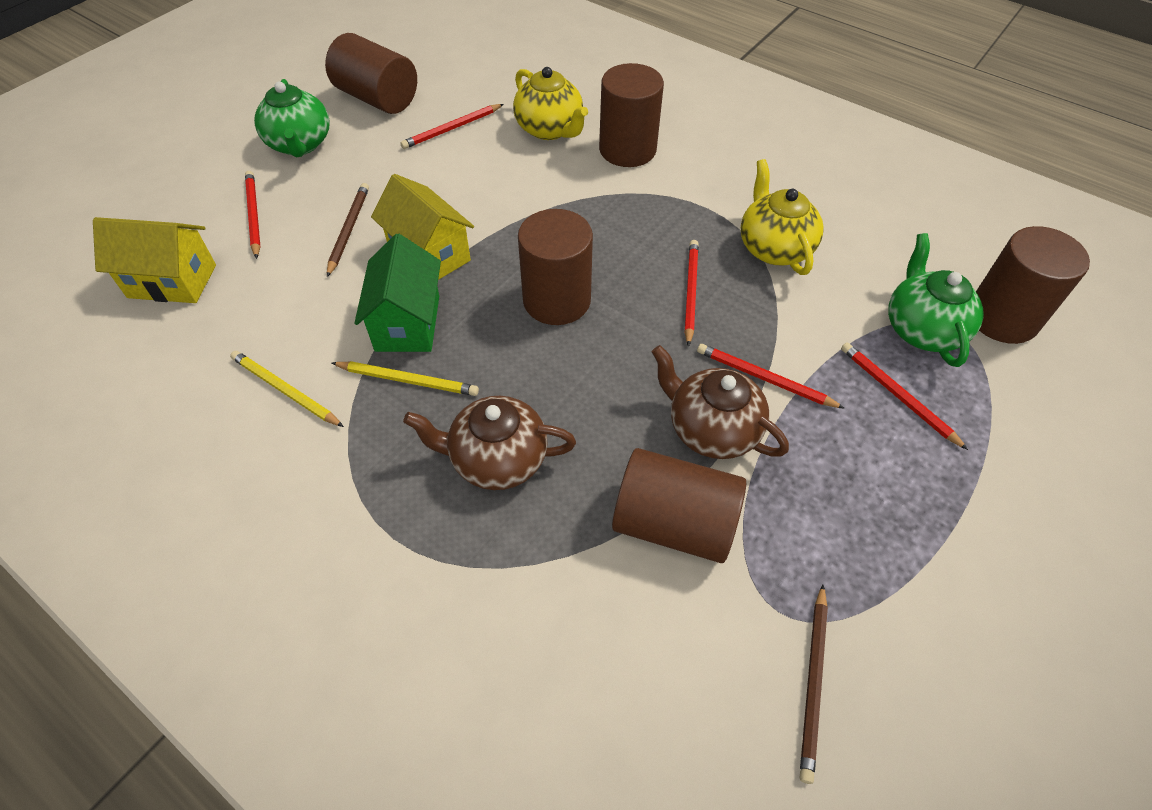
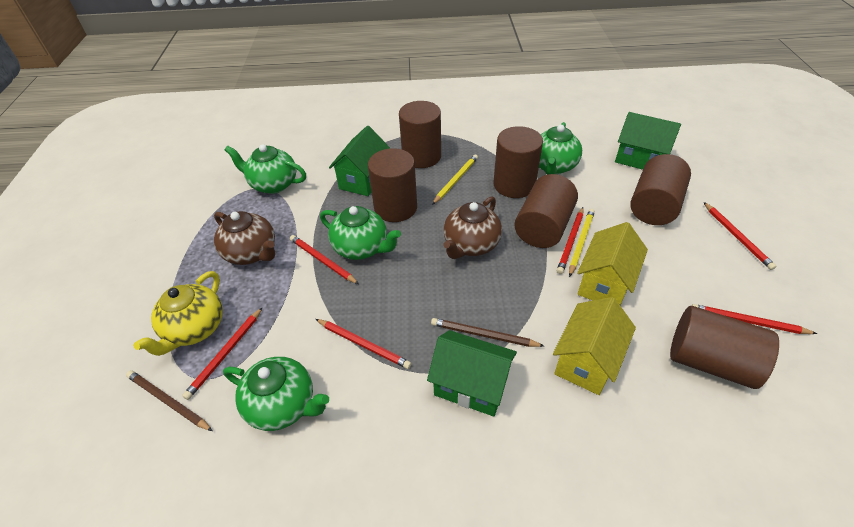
brown cylinder: [325,33,417,114] [518,209,593,325] [599,63,664,167] [612,448,746,563] [976,226,1090,344] = 5 -> [368,148,417,222] [399,101,441,168] [493,126,543,198] [514,174,578,248] [630,154,691,225] [670,306,779,389] = 6
green house: [354,234,441,352] = 1 -> [329,125,390,196] [427,330,517,417] [615,112,681,170] = 3
green teapot: [254,79,329,157] [888,233,984,367] = 2 -> [223,357,329,431] [225,144,306,194] [320,206,401,260] [539,122,582,175] = 4
red pencil: [245,171,261,259] [400,104,504,149] [684,240,699,347] [697,344,845,409] [841,343,968,450] = 5 -> [182,307,263,400] [290,235,359,284] [316,319,411,369] [557,207,583,274] [691,304,817,334] [704,202,776,270] = 6
yellow teapot: [513,67,588,140] [741,159,824,275] = 2 -> [133,271,223,356] = 1

